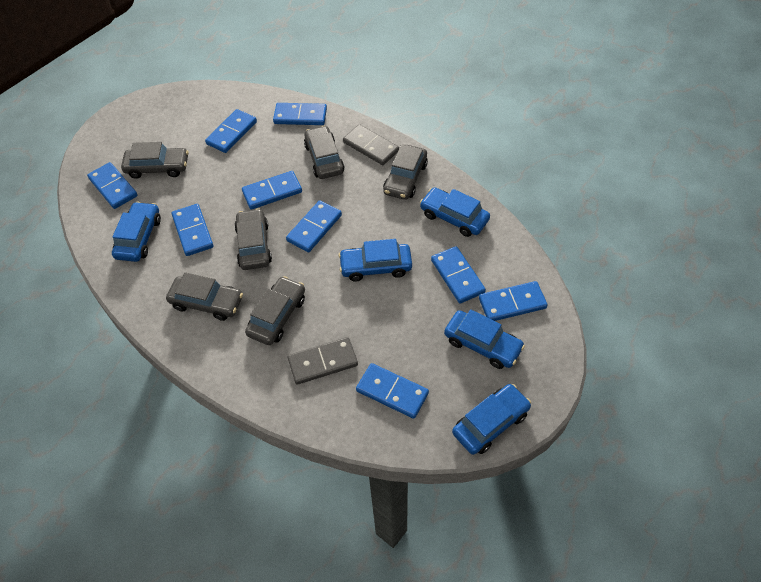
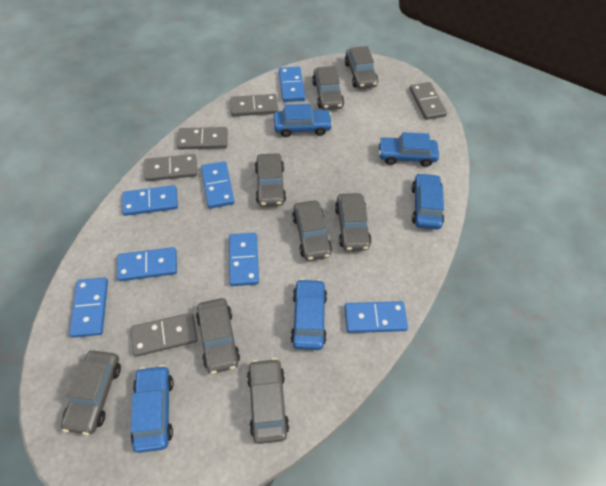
blue domino: [87,162,138,209] [172,204,213,256] [205,109,257,153] [242,171,302,210] [273,103,327,125] [286,200,342,252] [356,363,429,419] [431,246,486,303] [479,281,548,321] = 9 -> [69,277,108,338] [117,247,177,281] [122,185,178,216] [201,161,234,208] [229,233,259,286] [279,67,305,102] [344,301,408,333] = 7
grey car: [121,142,188,179] [166,272,243,321] [234,208,272,270] [245,276,305,345] [304,126,345,179] [383,144,428,200] = 6 -> [61,350,121,435] [196,298,240,374] [247,358,289,444] [255,153,286,207] [292,200,332,261] [312,66,344,110] [335,193,372,251] [345,46,378,89] = 8
grey domino: [288,337,358,385] [343,124,399,165] = 2 -> [131,313,198,357] [144,154,197,181] [177,127,228,150] [230,94,278,116] [410,82,447,120] = 5

